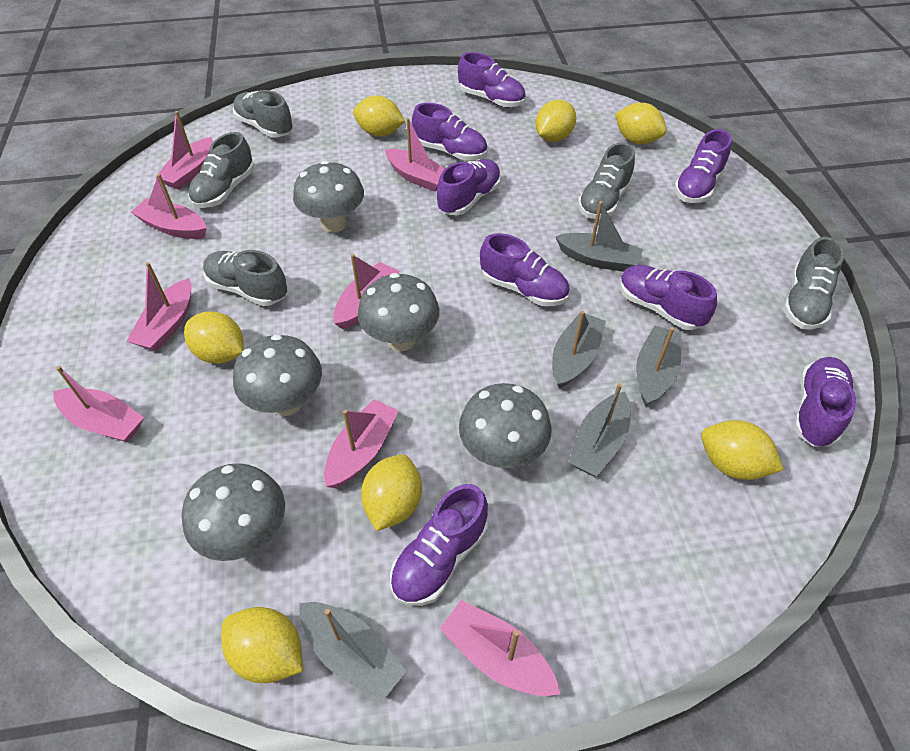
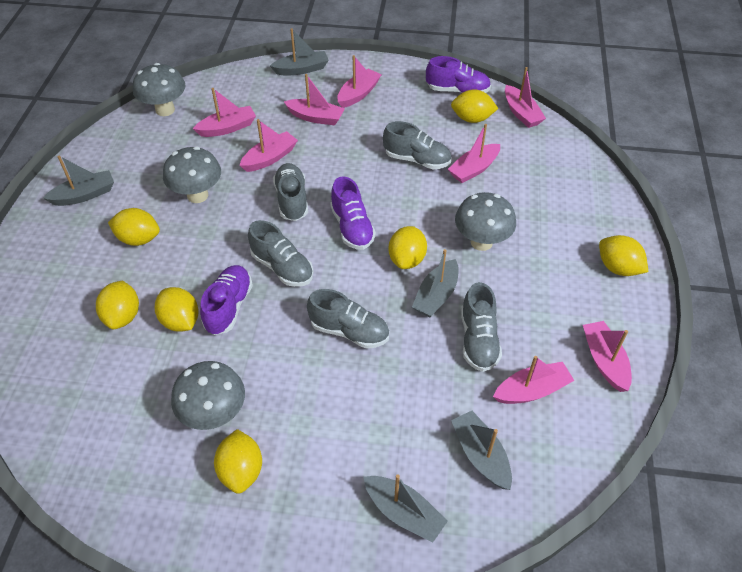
grey mushroom: [182,463,285,561] [233,334,322,416] [293,161,364,233] [358,273,439,351] [459,383,551,468] = 5 -> [133,63,185,116] [163,147,221,203] [171,361,245,430] [455,192,516,251] = 4
purple shoe: [390,484,488,606] [412,103,488,161] [437,159,501,216] [458,52,526,107] [480,233,570,306] [620,265,717,330] [674,129,732,203] [793,357,856,447] = 8 -> [200,265,253,335] [330,176,376,250] [426,56,491,93] = 3

